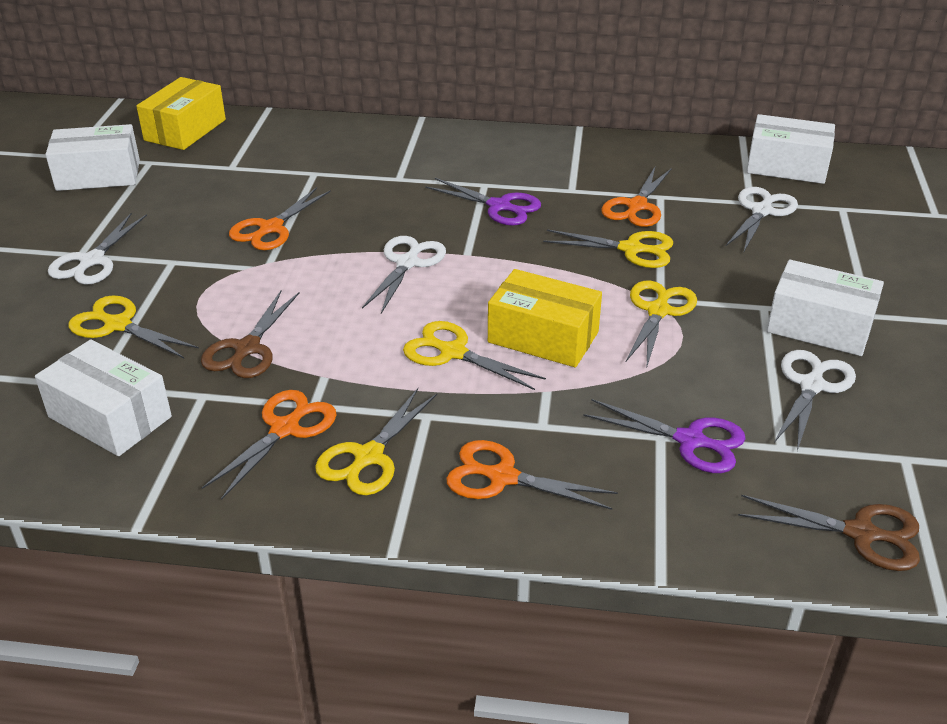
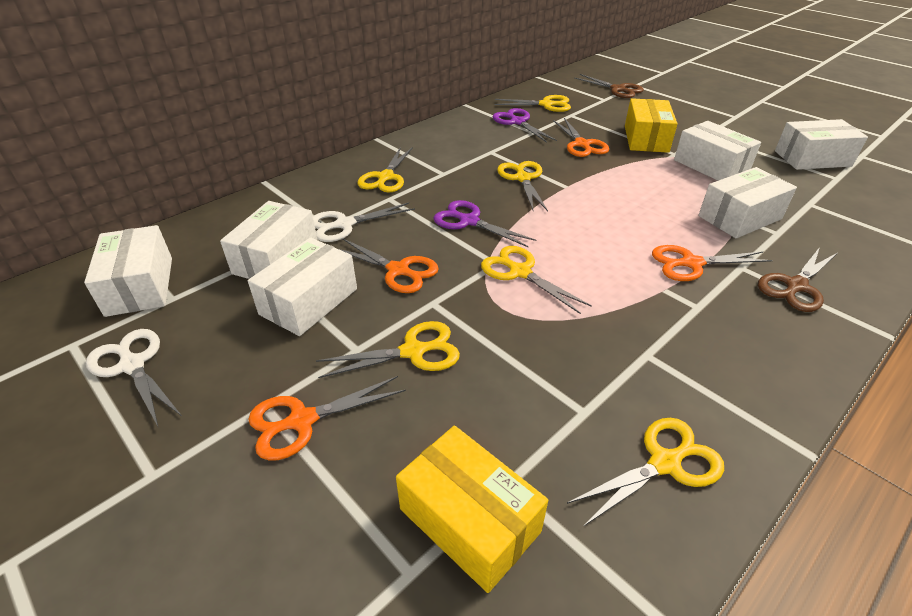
white box: [35,339,172,456] [45,124,140,191] [746,114,835,184] [767,260,884,356] = 4 -> [84,225,172,317] [220,201,317,279] [248,238,357,336] [674,121,761,181] [698,167,797,238] [775,119,868,170] = 6
white scissors: [48,213,147,285] [362,236,446,314] [725,187,798,251] [774,350,856,451] = 4 -> [86,329,182,428] [313,203,415,242] = 2
yellow scissors: [69,295,199,358] [315,388,437,495] [403,321,546,390] [543,229,673,268] [625,281,697,366] = 5 -> [316,321,460,378] [358,147,413,192] [481,246,592,314] [495,95,571,112] [497,161,548,211] [567,418,724,527] = 6

